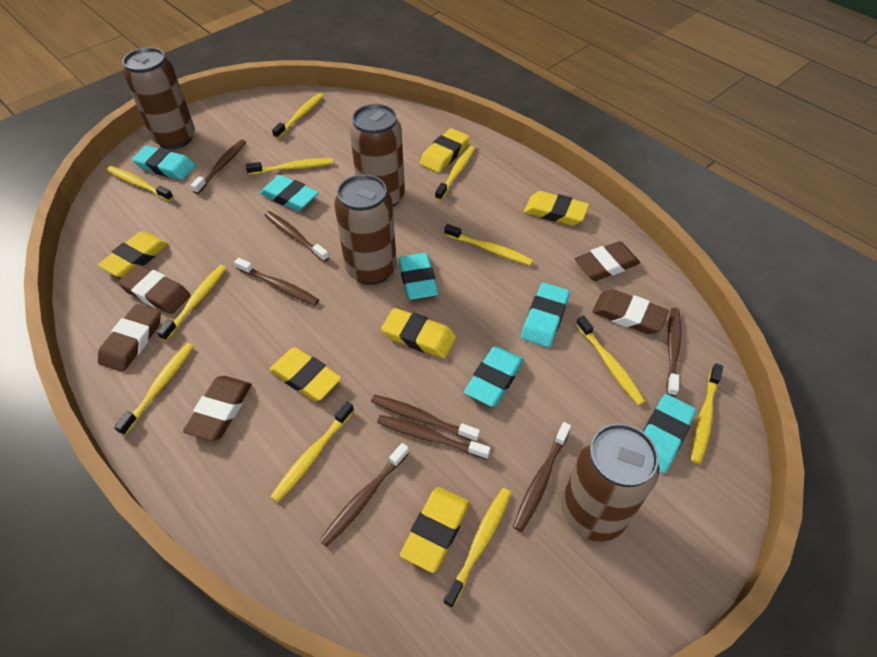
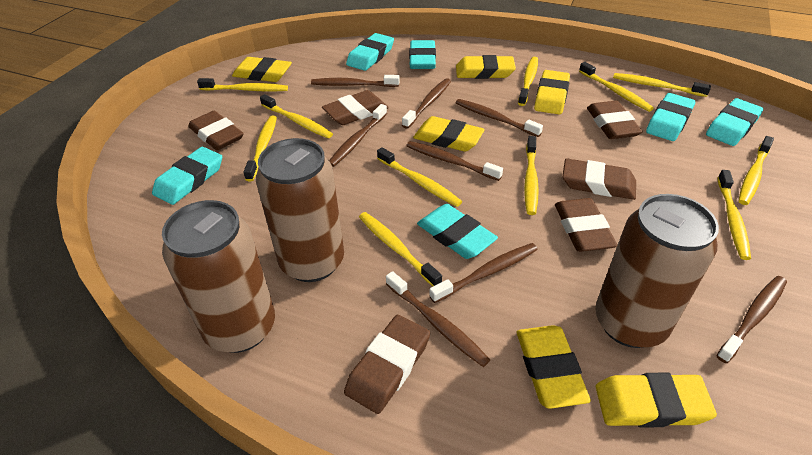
brown can: [123,47,195,149] [334,174,397,285] [349,104,405,207] [561,423,659,541] = 4 -> [162,200,275,353] [256,138,344,282] [595,194,719,348] = 3
brown eraser: [98,304,161,372] [118,265,191,314] [183,376,252,441] [575,241,640,281] [592,289,669,334] = 5 -> [188,111,244,150] [322,90,389,125] [344,315,430,414] [555,198,617,252] [562,159,636,200] [587,101,643,139] = 6

